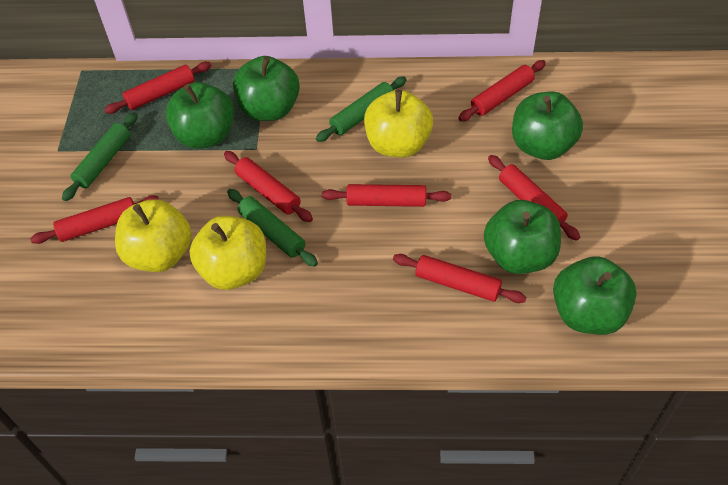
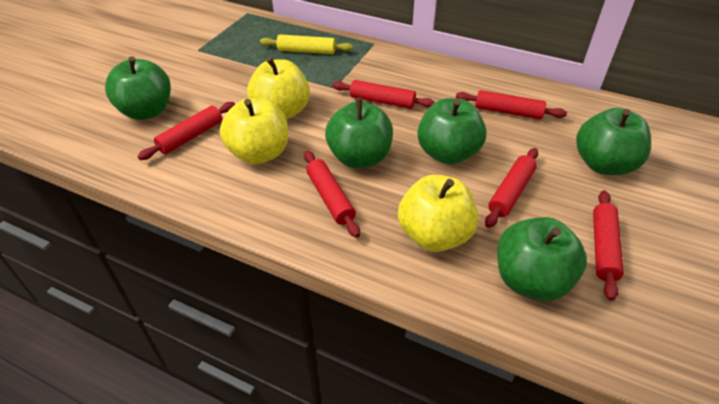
green rolling pin: [62,112,137,201] [227,189,318,267] [316,76,407,142] = 3 -> none = 0
red rolling pin: [30,195,159,244] [104,62,211,114] [224,151,313,222] [322,184,451,207] [393,254,526,303] [458,60,546,121] [488,155,580,241] = 7 -> [137,102,235,160] [304,150,360,238] [332,80,435,109] [456,90,567,119] [485,148,538,228] [593,190,624,301] = 6
yellow rolling pin: none = 0 -> [260,34,353,54] = 1

